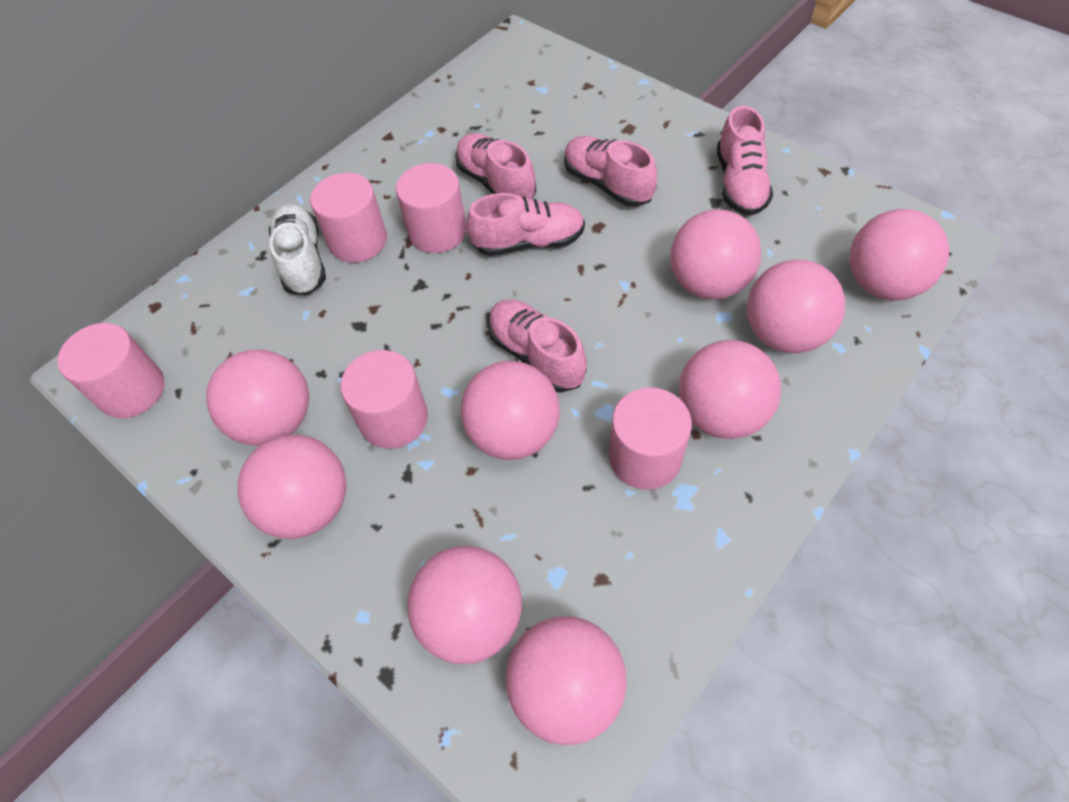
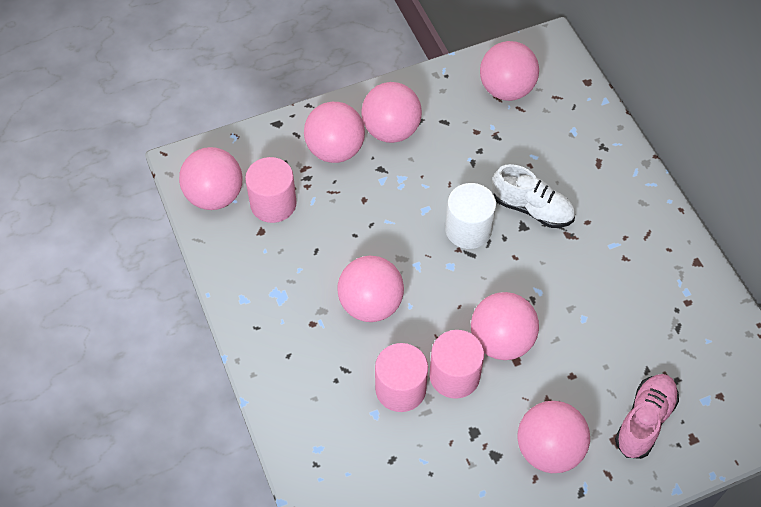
pink ball: [206,350,309,446] [237,435,346,539] [408,546,522,664] [461,361,560,460] [506,616,627,745] [670,209,761,299] [679,340,781,439] [747,259,845,353] [850,209,949,300] = 9 -> [179,147,242,210] [304,102,365,163] [337,256,404,322] [361,82,422,143] [471,292,539,360] [480,41,539,101] [517,401,590,473] = 7
pink cylinder: [57,323,164,418] [310,173,387,263] [340,350,428,449] [396,163,467,253] [609,387,692,490] = 5 -> [245,157,297,223] [375,343,428,412] [430,330,484,399] = 3
pink shoe: [455,133,536,199] [466,193,585,256] [488,299,587,393] [564,136,657,207] [717,106,773,216] = 5 -> [615,374,679,459] = 1
white cylinder: none = 0 -> [445,183,496,249] = 1

